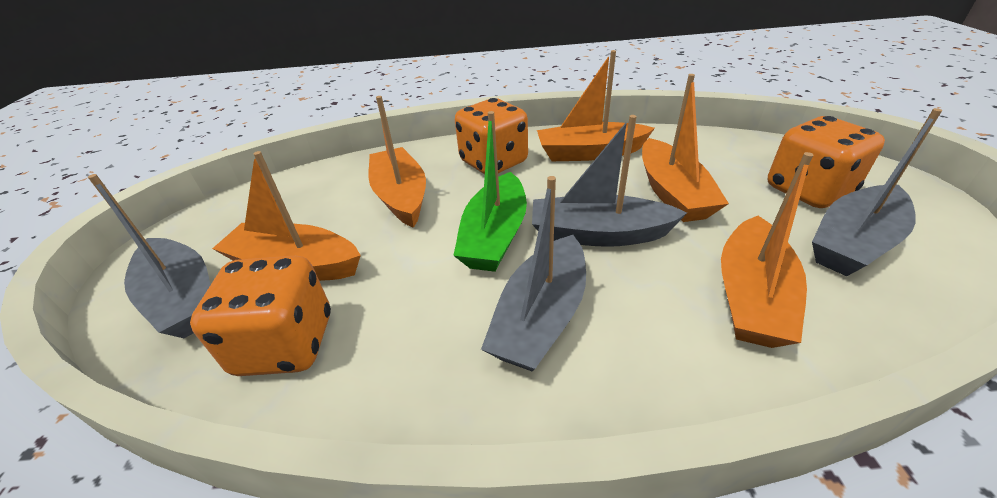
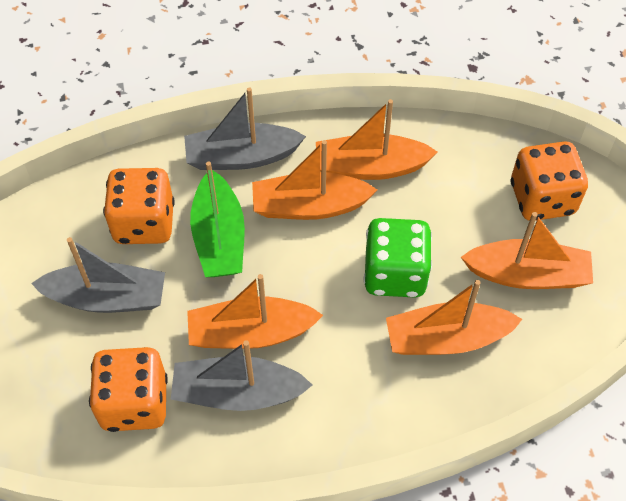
green dice: none = 0 -> [363,218,432,298] = 1
grey boat: [88,174,210,338] [481,176,586,371] [532,115,687,247] [812,108,942,276] = 4 -> [31,237,165,313] [171,340,312,411] [184,87,306,170] = 3

